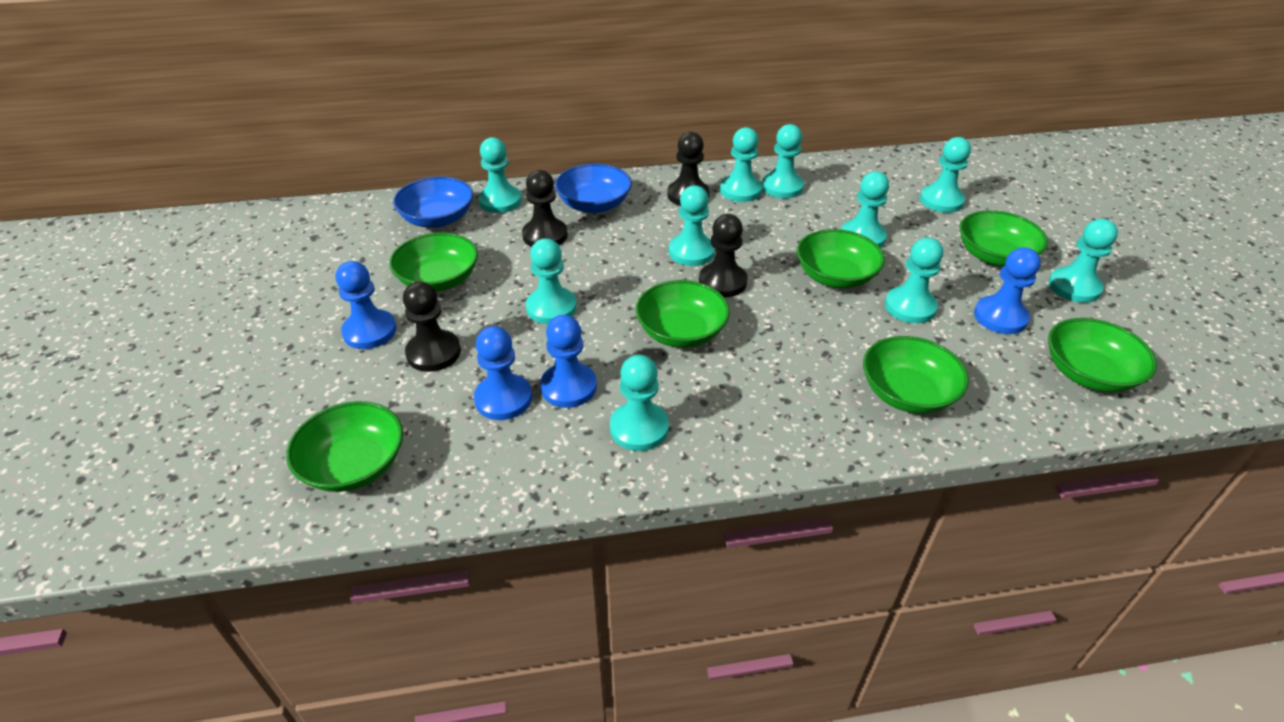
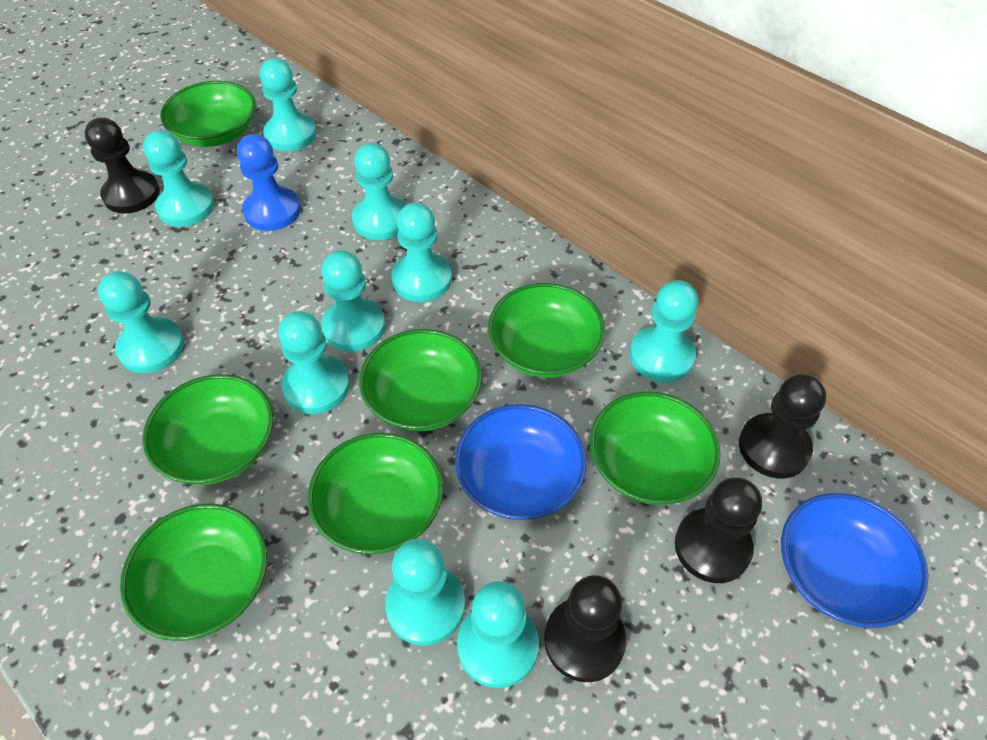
blue pawn: [335,261,397,349] [474,326,532,420] [540,315,597,408] [974,247,1041,334] = 4 -> [237,134,301,231] = 1

